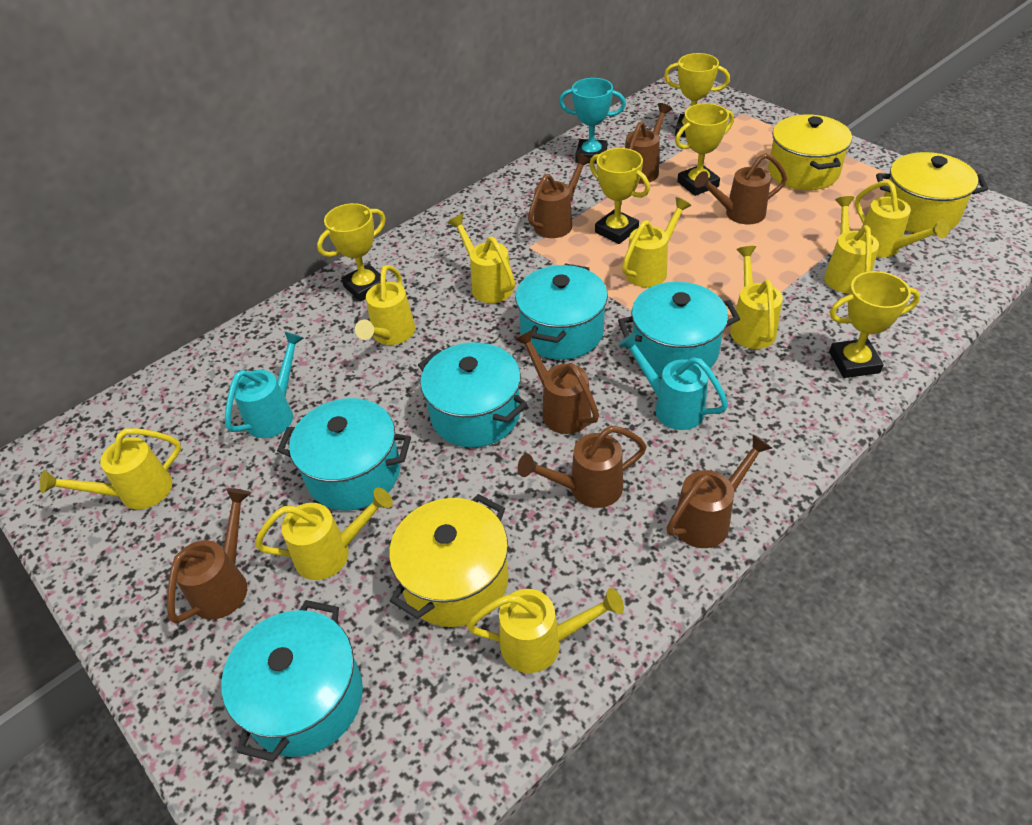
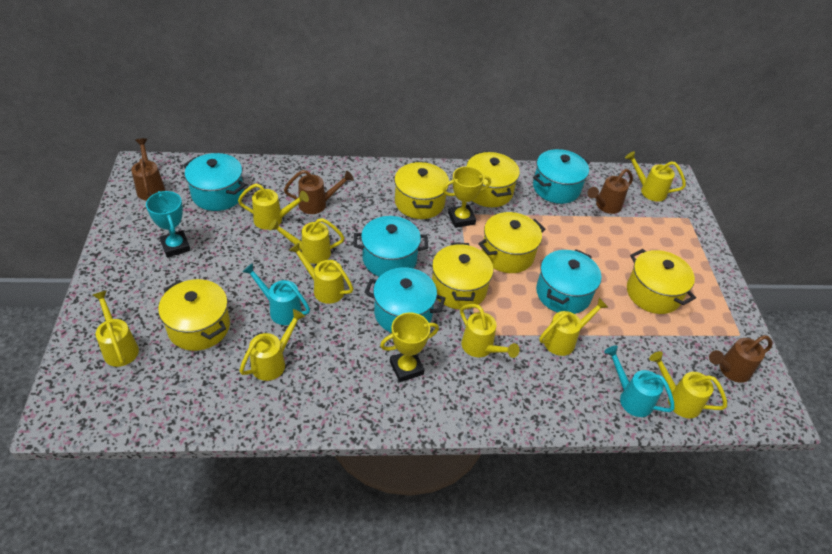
brown watering can: [167,488,251,624] [515,329,599,434] [518,426,647,508] [528,154,590,238] [625,103,672,184] [667,434,772,548] [695,153,787,224] = 7 -> [131,138,165,200] [284,170,354,214] [588,169,633,214] [709,335,772,383] = 4
yellow pot: [389,494,509,627] [768,114,852,190] [876,152,988,233] = 3 -> [158,279,230,351] [394,161,449,219] [432,242,493,309] [467,151,520,207] [478,212,545,273] [627,249,696,314] = 6
yellow trophy: [317,203,387,302] [590,148,650,244] [664,53,730,137] [675,103,734,196] [829,271,920,378] = 5 -> [380,313,439,382] [442,166,491,228] = 2

